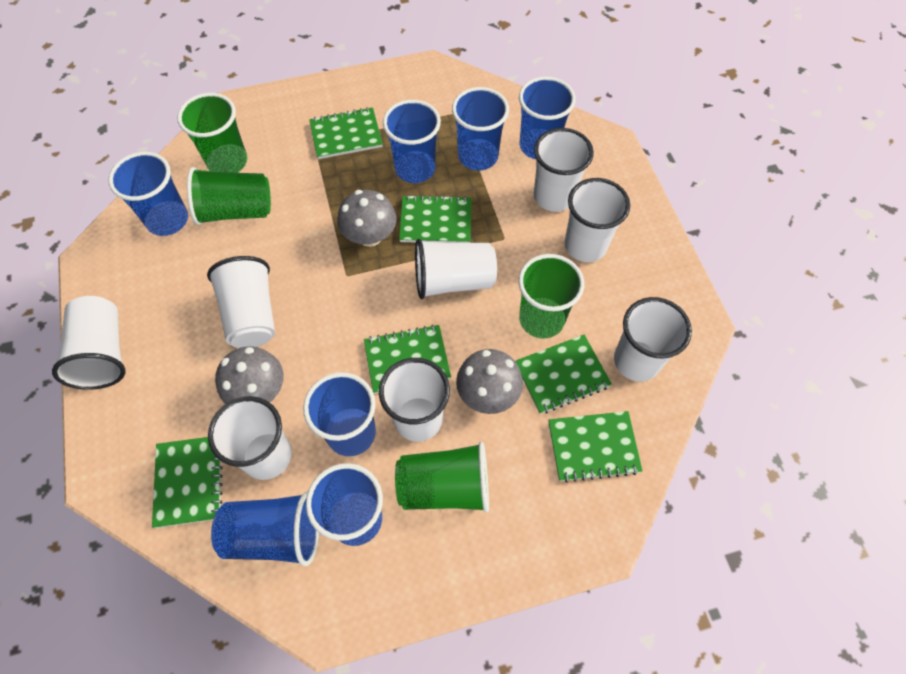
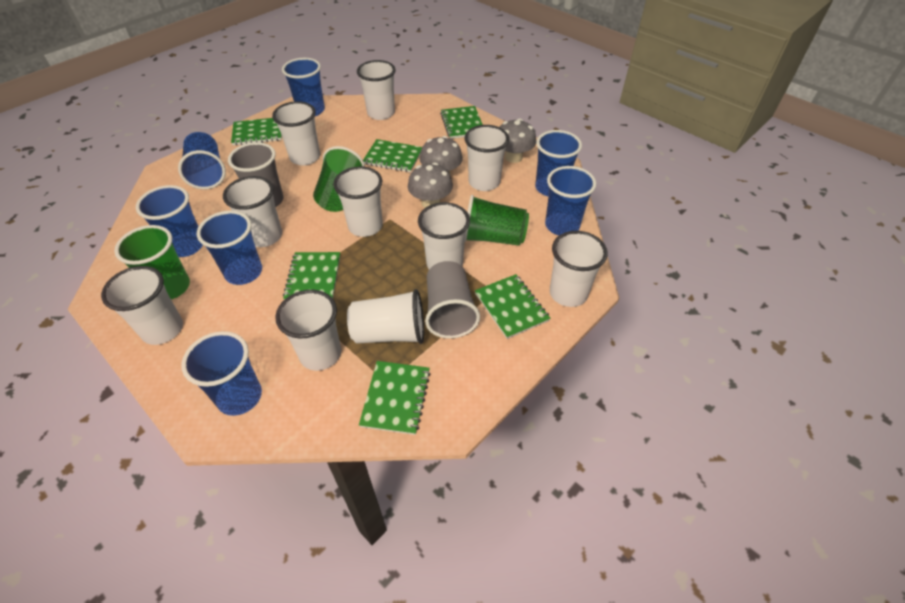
green cup: [177,93,247,173] [187,167,271,225] [395,442,489,513] [518,254,584,339] = 4 -> [114,225,190,299] [313,146,365,212] [465,195,529,246] = 3
grey cup: none = 0 -> [228,142,283,207] [425,261,480,339] = 2
white cup: [52,296,126,390] [207,256,275,348] [208,396,292,480] [379,358,450,442] [415,239,497,299] [534,128,594,212] [564,178,630,262] [614,297,692,382] = 8 -> [101,266,183,345] [223,176,282,247] [272,101,320,166] [275,290,341,371] [333,167,383,237] [347,289,424,344] [357,60,396,120] [418,202,470,269] [464,125,509,191] [550,231,608,307] = 10

